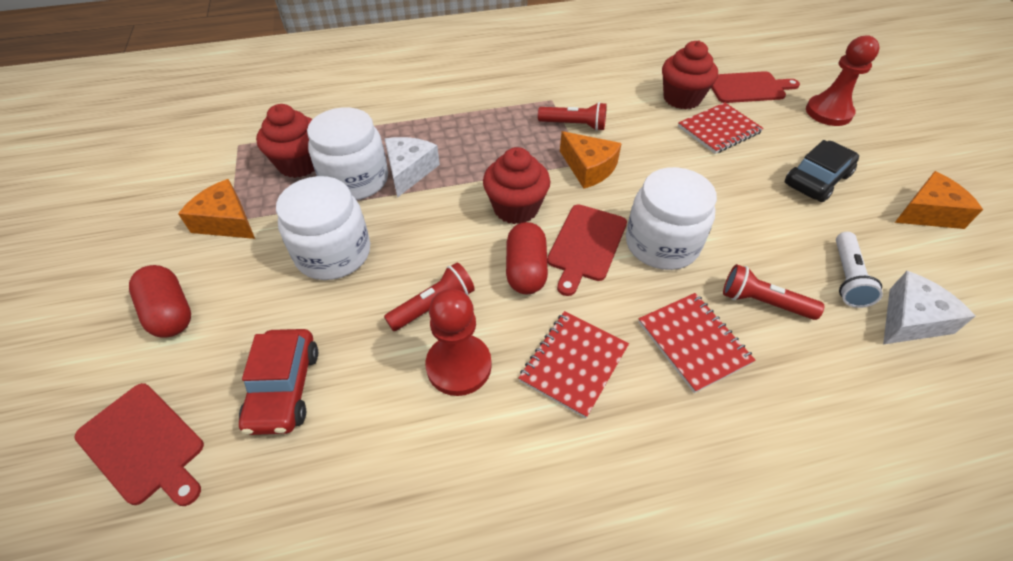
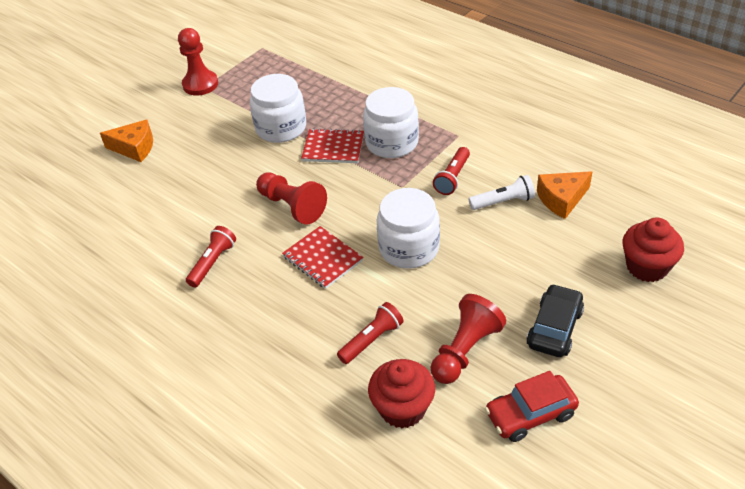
orange cheese: [178,179,255,239] [560,131,622,189] [895,171,983,229] = 3 -> [100,120,153,162] [537,171,592,219] = 2
red capsule: [129,265,191,337] [506,222,548,295] = 2 -> none = 0
red cupcake: [256,104,315,178] [483,147,550,224] [662,40,718,109] = 3 -> [368,359,435,428] [623,217,684,282] = 2
red cutting board: [74,383,204,506] [547,204,627,296] [711,71,800,103] = 3 -> none = 0
red notebook: [519,311,629,419] [638,293,755,393] [678,102,764,154] = 3 -> [282,226,363,289] [301,128,364,163] = 2
red pawn: [425,289,492,396] [806,35,880,126] = 2 -> [178,28,218,96] [256,172,327,225] [431,294,506,384] = 3
white cheese: [385,137,440,198] [883,271,975,345] = 2 -> none = 0

